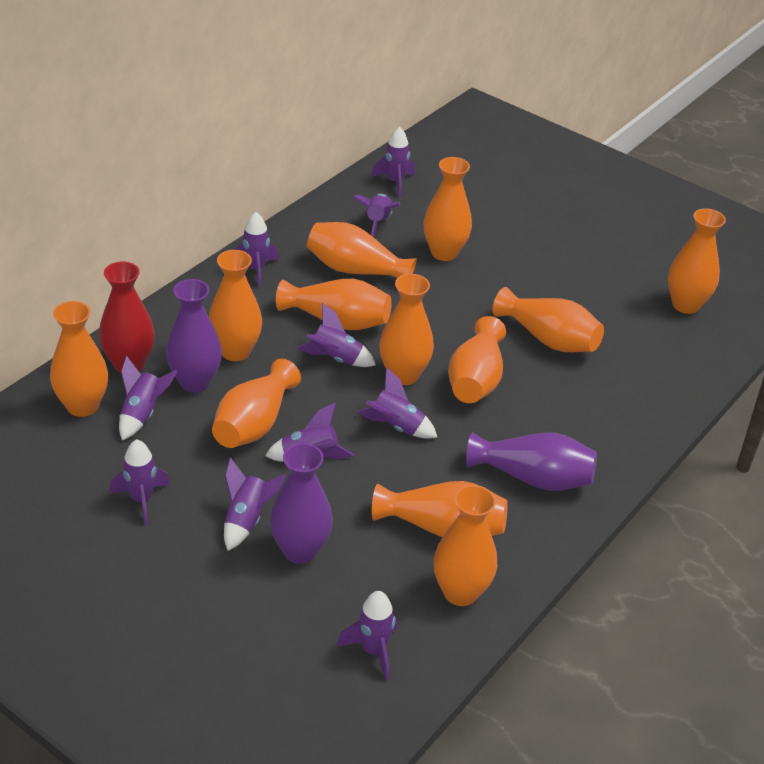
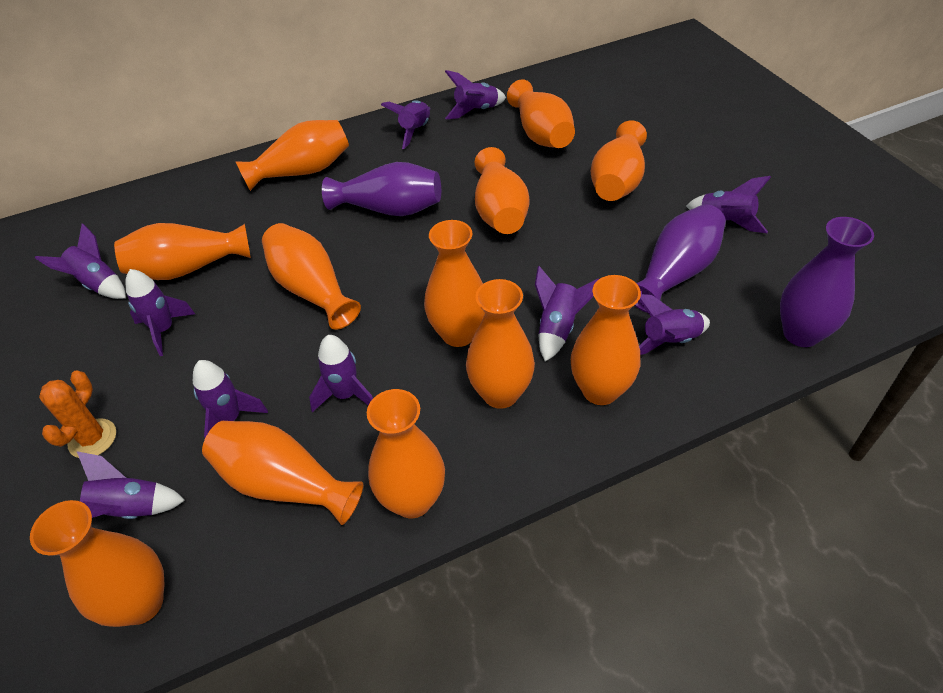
orange cactus: none = 0 -> [39,370,116,458] = 1
red vase: [99,261,155,373] = 1 -> none = 0

